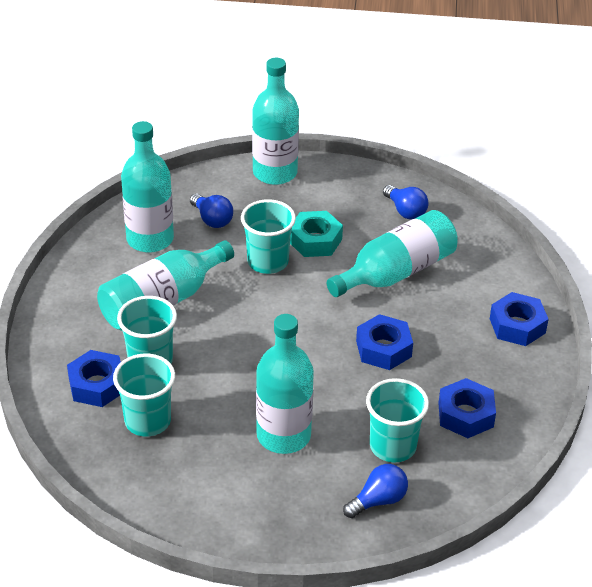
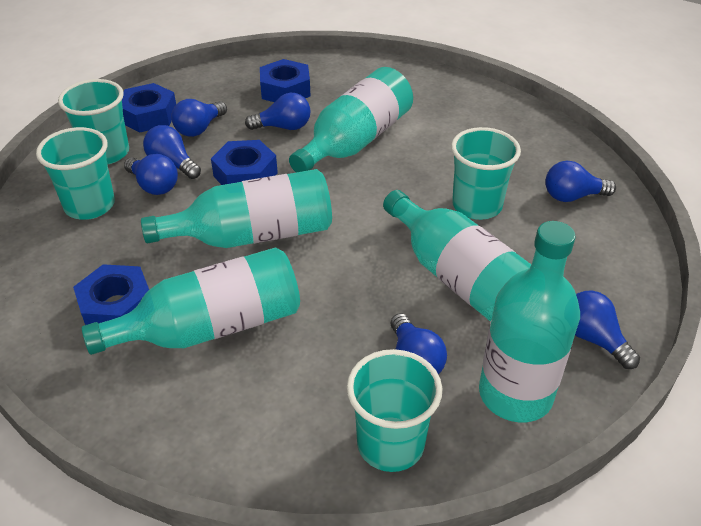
blue light bulb: [190,193,233,228] [343,464,408,518] [383,185,428,220] = 3 -> [124,154,178,195] [143,125,201,179] [171,99,227,137] [245,93,311,130] [391,313,447,374] [545,161,616,202] [575,291,640,369] = 7
turquoise nut: [290,211,343,257] = 1 -> none = 0

